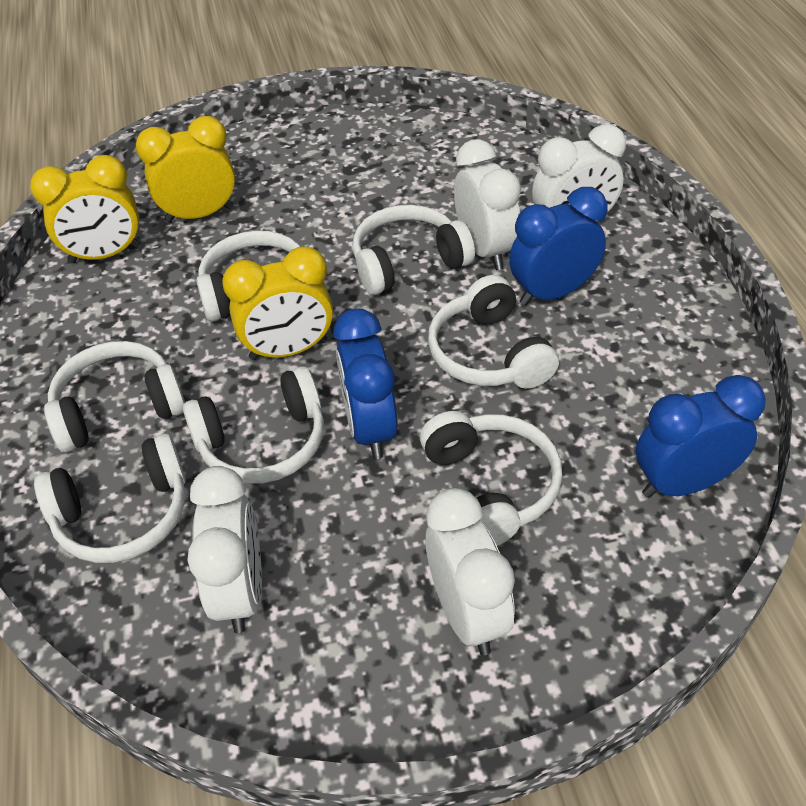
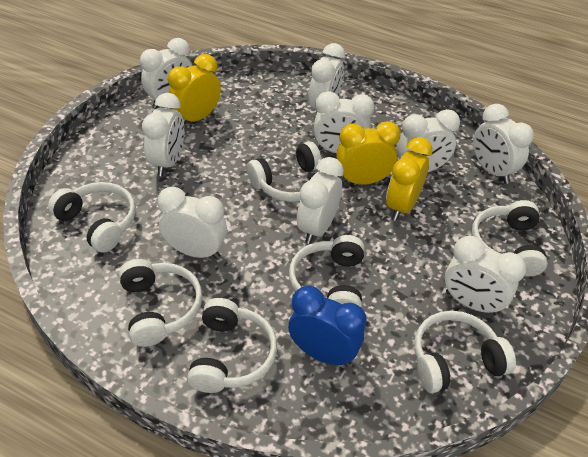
blue clock: [333,308,398,459] [509,187,608,306] [636,375,766,498] = 3 -> [288,285,367,367] = 1
white clock: [187,466,262,633] [426,488,515,655] [454,139,521,270] [532,124,626,222] = 4 -> [140,38,192,109] [142,93,184,176] [157,186,227,259] [297,157,344,244] [309,43,345,114] [314,91,374,153] [396,109,460,172] [445,236,526,316] [473,104,534,184] = 9

